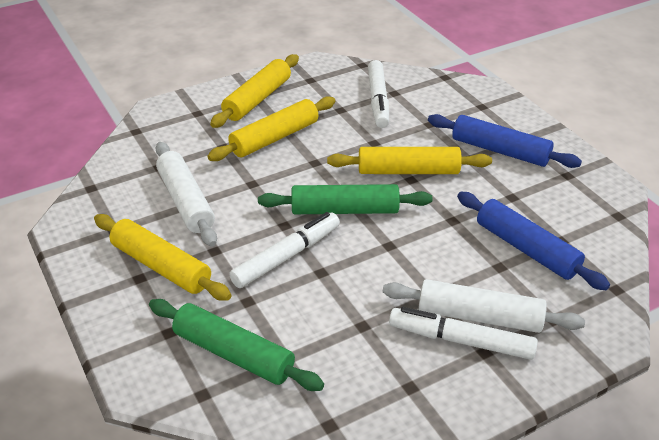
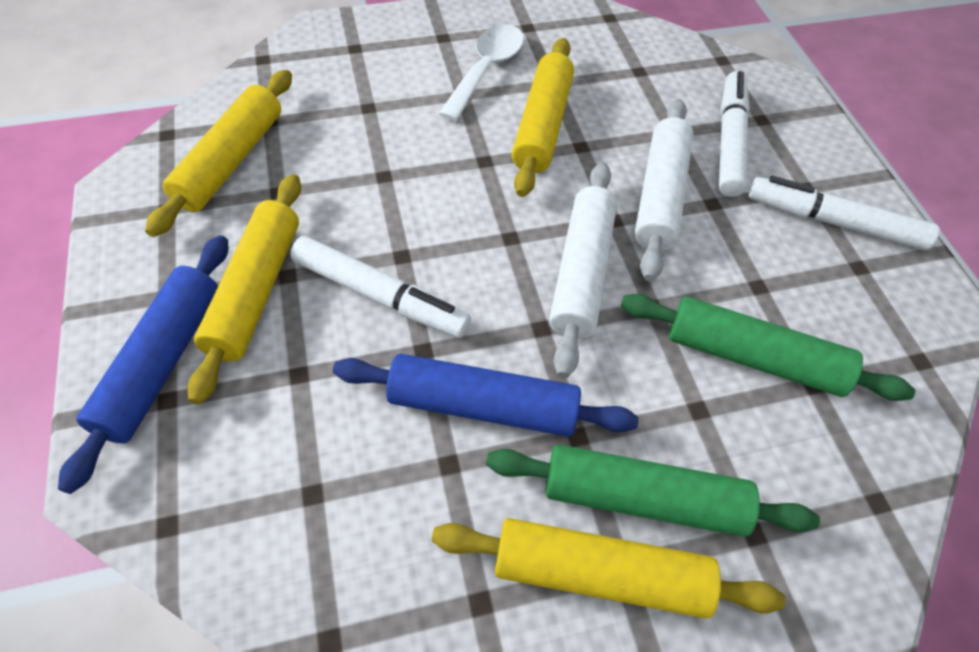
white spoon: none = 0 -> [438,24,524,121] = 1

